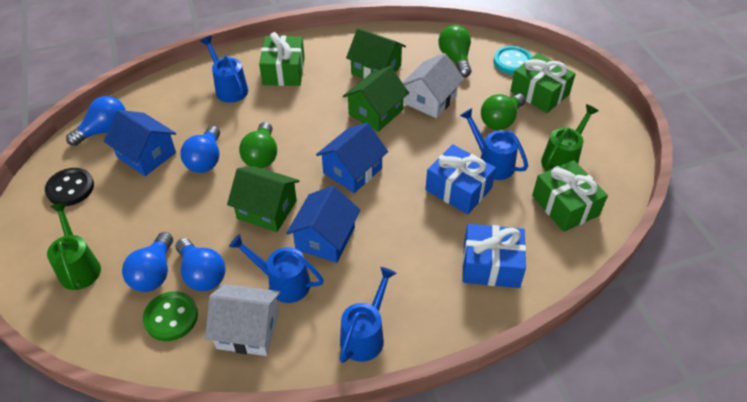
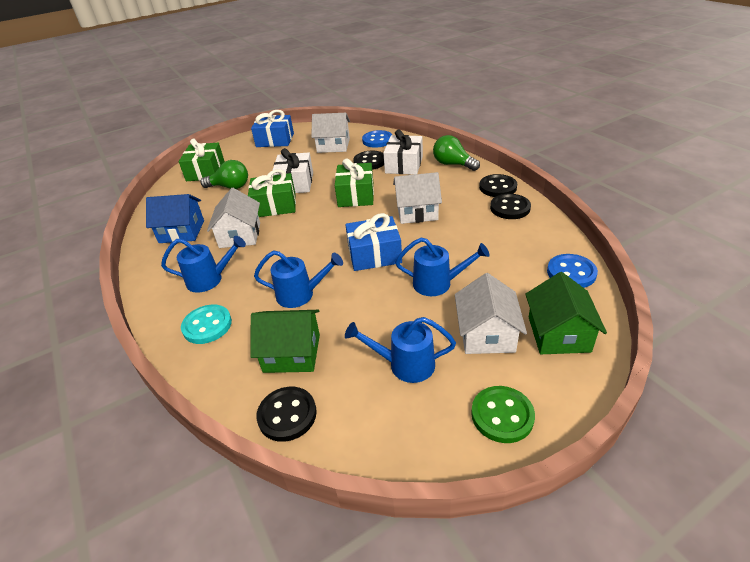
black button: [45,168,94,206] = 1 -> [256,387,317,442] [353,151,384,170] [479,174,517,197] [490,194,531,219] = 4
blue button: none = 0 -> [362,130,392,148] [547,254,598,288] = 2
blue house: [104,110,176,176] [286,186,361,263] [316,123,388,193] = 3 -> [146,194,204,243] = 1
blue light bulb: [66,96,126,146] [122,232,173,292] [176,238,225,291] [181,126,220,173] = 4 -> none = 0
green house: [227,166,299,232] [343,66,409,132] [346,28,406,79] = 3 -> [250,310,320,373] [525,272,607,354] = 2
green light bulb: [239,122,277,168] [438,25,471,77] [481,93,526,130] = 3 -> [201,160,248,189] [433,135,480,171] = 2
green watering can: [47,202,101,290] [541,104,598,171] = 2 -> none = 0
white gift: none = 0 -> [272,148,313,193] [383,130,423,175] = 2
white house: [205,284,281,356] [402,53,464,118] = 2 -> [207,188,260,248] [311,113,350,153] [393,172,442,224] [455,273,527,354] = 4

